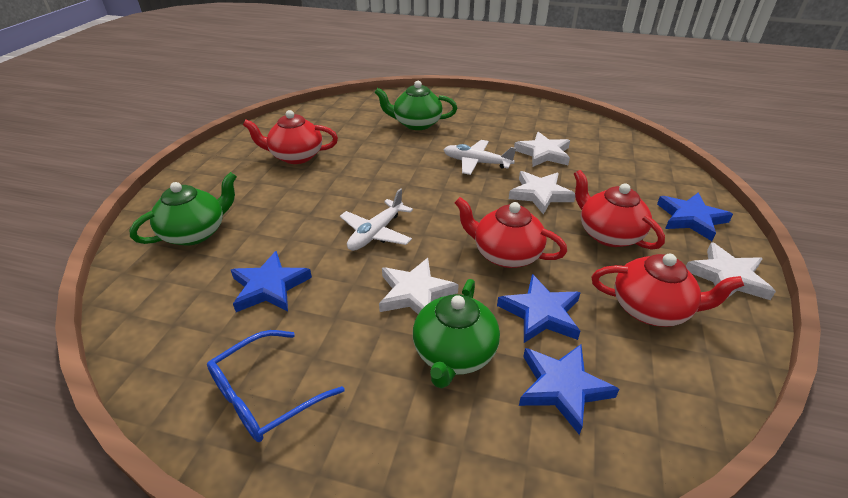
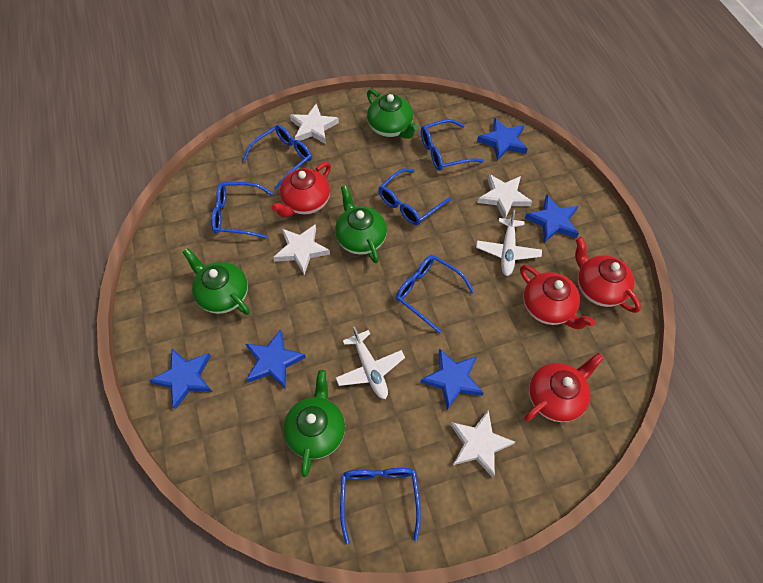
blue glasses: [207,330,345,442] = 1 -> [211,182,274,238] [242,125,312,190] [340,468,421,545] [379,168,452,225] [396,255,474,334] [421,119,484,171] = 6
blue star: [231,251,312,312] [497,274,581,343] [519,344,619,435] [657,193,733,241] = 4 -> [149,349,212,410] [246,329,306,389] [420,348,483,410] [477,118,528,161] [525,195,579,243] = 5
green teapot: [130,172,237,246] [375,81,457,130] [413,279,500,388] = 3 -> [183,248,250,315] [283,370,345,477] [335,185,387,263] [367,89,418,139] = 4

